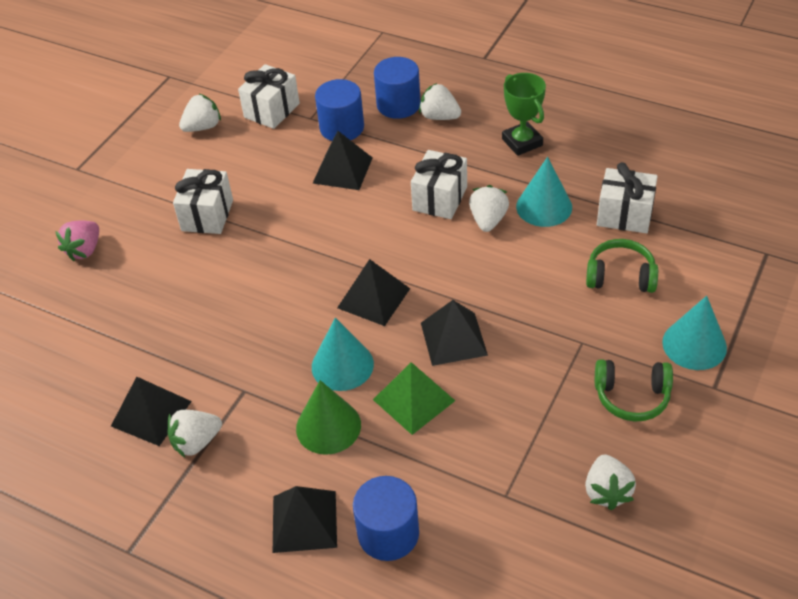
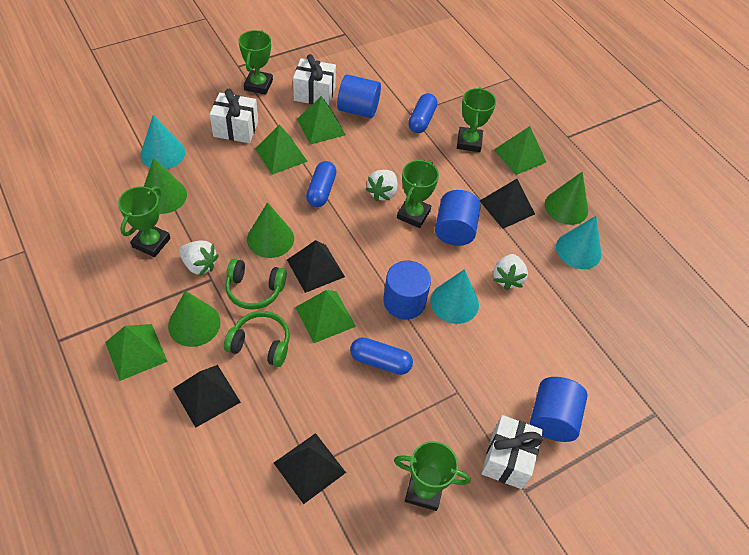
black pyramid: [111,377,192,446] [273,486,337,553] [313,131,373,190] [337,259,410,326] [421,300,488,366] = 5 -> [173,365,241,428] [274,433,346,504] [287,240,345,293] [480,179,535,229] = 4
blue capsule: none = 0 -> [306,161,337,207] [350,337,413,375] [408,93,437,133] = 3
blue cylinder: [315,79,364,141] [353,476,419,561] [374,57,421,119] = 3 -> [337,74,381,118] [383,260,431,320] [435,190,481,246] [530,377,588,442] = 4
green cone: [296,380,361,455] = 1 -> [144,158,187,214] [168,291,221,347] [247,202,294,258] [545,172,588,225] = 4
green pyramid: [373,362,455,435] = 1 -> [105,324,168,381] [255,124,308,175] [295,290,356,343] [297,96,346,145] [494,126,546,175] = 5
green trophy: [502,73,546,156] = 1 -> [118,186,170,257] [239,30,273,95] [394,441,471,511] [397,160,439,228] [457,87,496,152] = 5
pink strawberry: [55,220,99,261] = 1 -> none = 0
white gift: [173,169,233,234] [238,64,300,129] [411,150,467,219] [597,162,658,233] = 4 -> [210,89,258,143] [293,54,336,106] [481,415,543,489] = 3
white strawberry: [167,410,222,457] [179,93,221,132] [419,83,461,120] [469,185,509,232] [585,454,636,510] = 5 -> [179,241,219,276] [365,170,397,201] [493,254,528,290] = 3

